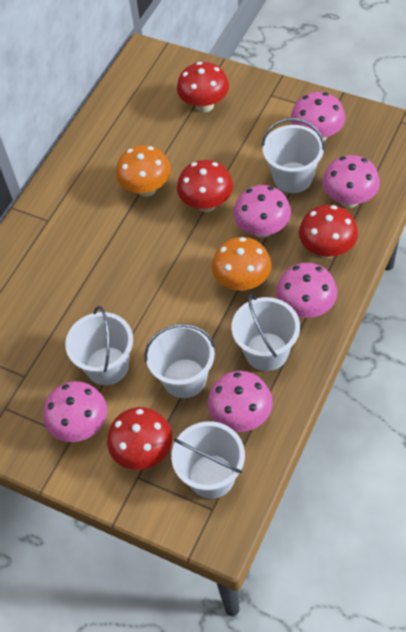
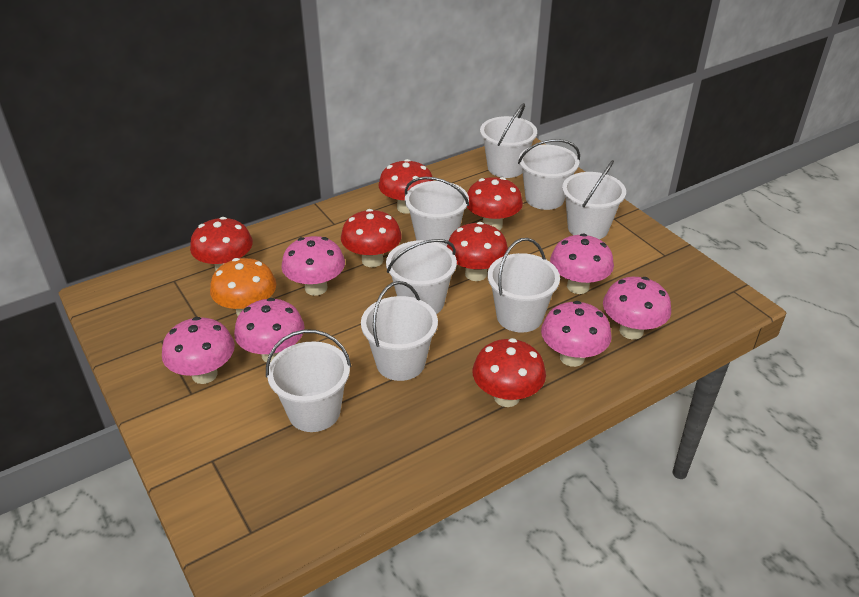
orange mushroom: [116,145,171,197] [212,237,271,291] = 2 -> [210,258,276,316] = 1
red mushroom: [107,407,173,470] [177,62,229,112] [177,160,233,212] [299,205,358,258] = 4 -> [190,217,253,271] [341,209,402,267] [378,159,434,214] [447,222,508,281] [467,177,523,230] [472,338,546,407] = 6
white bucket: [65,306,133,385] [144,324,215,398] [171,421,245,499] [231,294,300,371] [262,118,325,193] = 5 -> [266,330,351,432] [361,281,438,381] [386,239,457,314] [405,177,469,247] [480,103,537,178] [488,238,560,332] [518,139,580,210] [562,160,626,239] = 8

